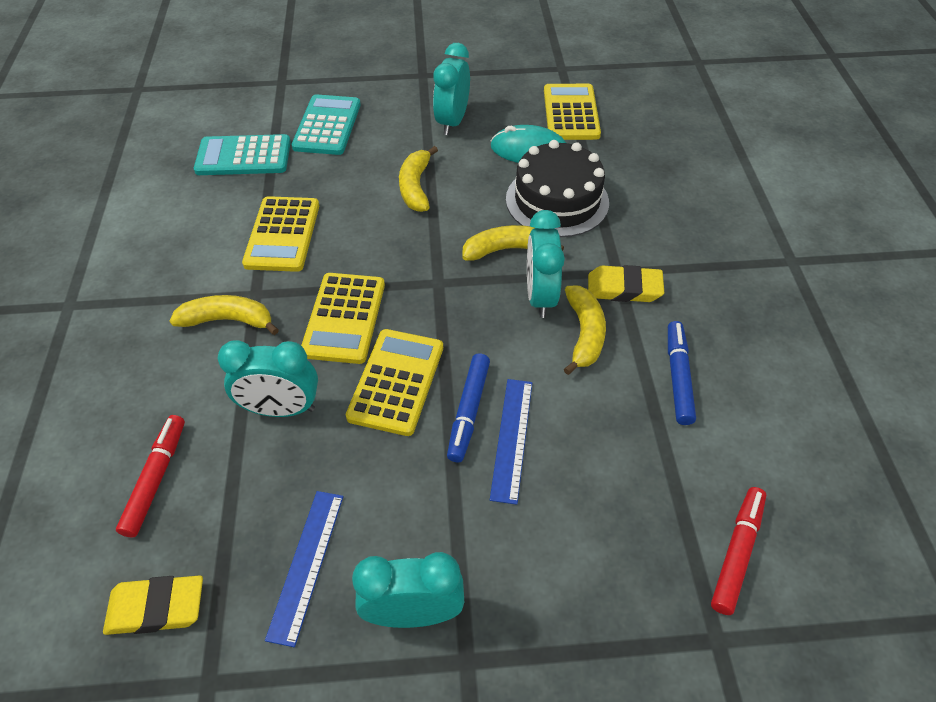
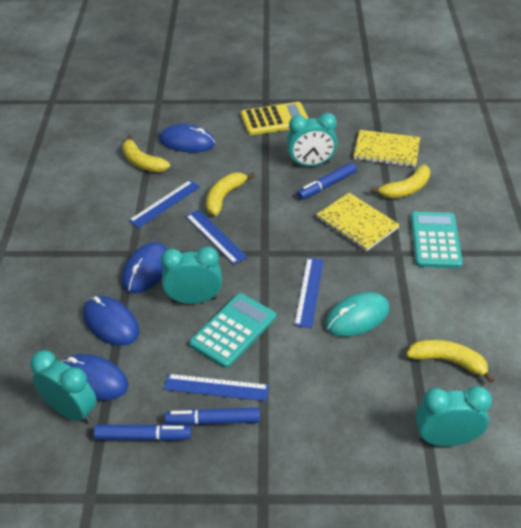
black cake: [506,140,609,237] = 1 -> none = 0
blue marker: [447,353,490,462] [668,321,696,425] = 2 -> [94,424,191,441] [165,408,260,426] [297,162,357,200] = 3
blue mouse: none = 0 -> [61,354,128,400] [83,296,139,346] [122,242,168,293] [159,124,215,153] = 4
blue ruler: [265,491,344,647] [490,379,532,505] = 2 -> [129,180,200,228] [164,374,269,401] [186,210,248,265] [294,258,324,328] = 4
red marker: [116,415,185,537] [711,487,766,615] = 2 -> none = 0
yellow calculator: [242,196,319,272] [301,273,385,364] [346,329,443,436] [544,84,601,140] = 4 -> [241,102,309,135] = 1
yellow eraser: [103,575,203,635] [588,265,664,302] = 2 -> none = 0
yellow notebook: none = 0 -> [316,193,400,251] [354,130,420,167] = 2

